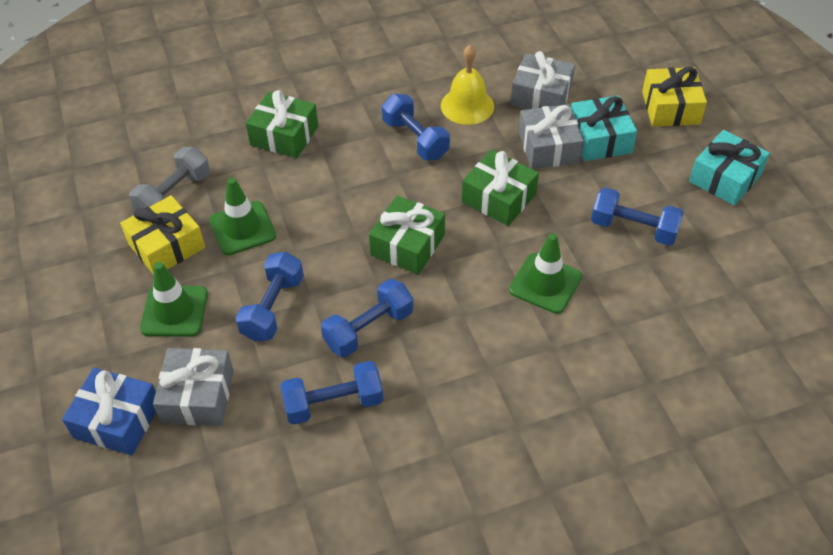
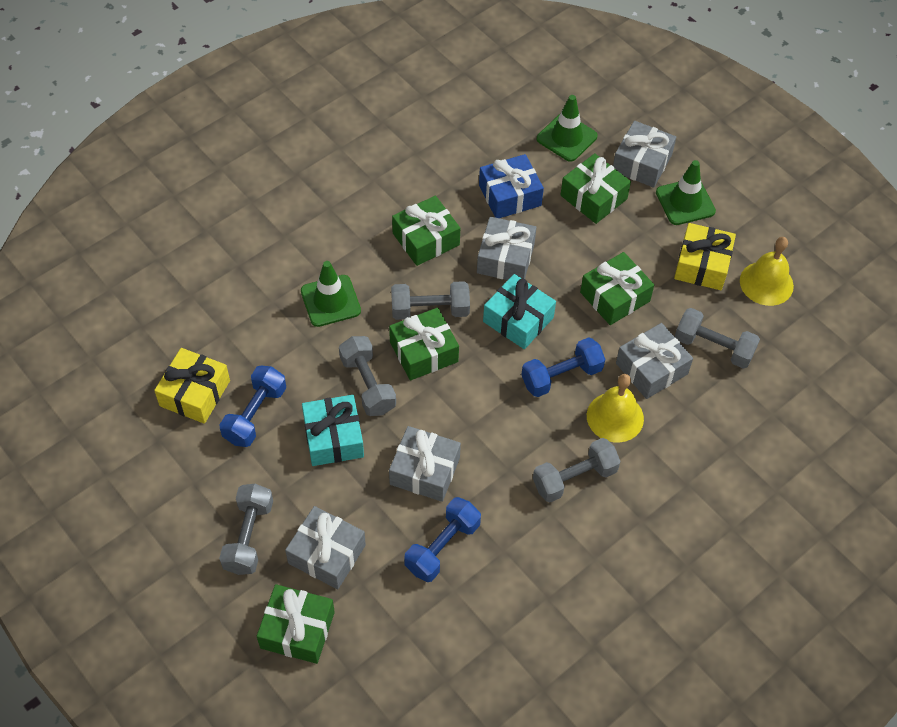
blue dumbbell: [236,252,304,341] [280,361,383,425] [321,279,413,357] [382,94,450,160] [591,187,684,246] = 5 -> [219,366,286,447] [404,497,481,582] [521,337,605,397] = 3
green gift: [246,90,318,158] [369,195,445,275] [462,150,539,226] = 3 -> [257,584,335,664] [389,308,459,380] [392,196,460,266] [561,153,631,224] [580,252,654,325] = 5
grey dumbbell: [129,147,210,209] = 1 -> [219,484,273,575] [339,336,396,416] [391,281,470,320] [533,438,621,503] [675,308,760,369] = 5
grey gift: [153,348,234,426] [510,51,575,109] [519,104,584,169] = 3 -> [285,506,366,589] [389,426,461,502] [477,217,537,280] [613,121,676,188] [616,323,693,399] = 5
yellow bell: [441,45,494,125] = 1 -> [587,374,644,442] [740,237,794,306] = 2

